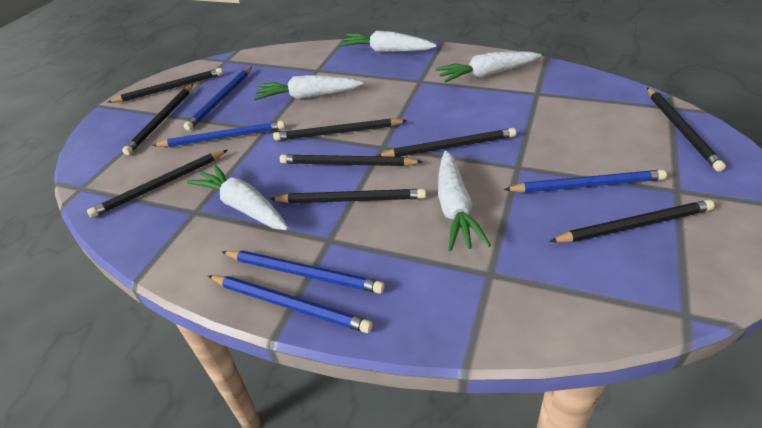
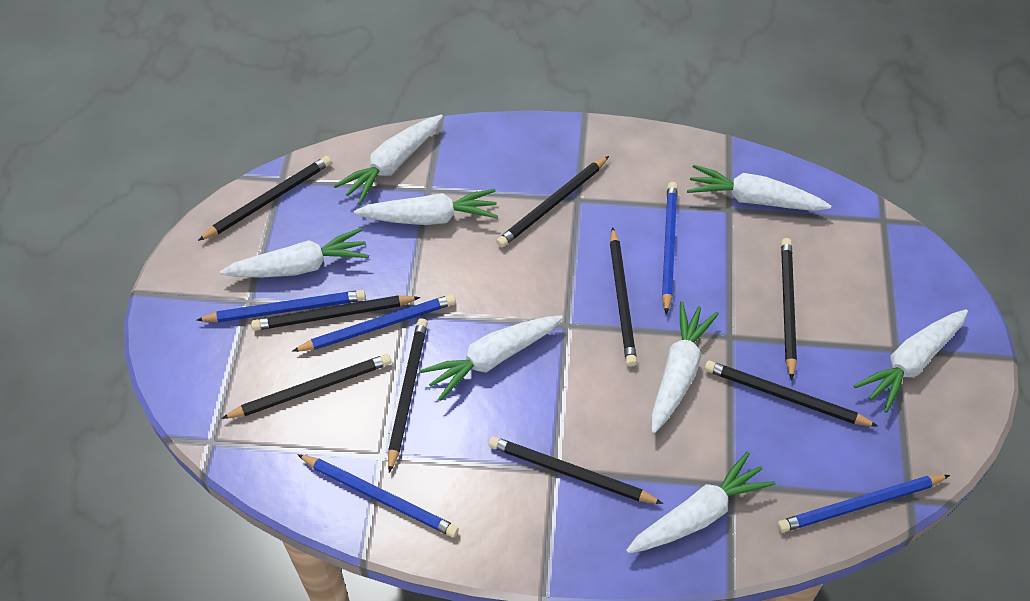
white carrot: [187,164,288,230] [254,75,364,100] [339,31,437,52] [435,51,542,83] [438,150,491,251] = 5 -> [220,228,369,278] [334,114,443,205] [354,189,498,225] [420,315,563,401] [626,451,775,553] [651,302,719,434] [687,165,831,211] [854,309,968,413] = 8

